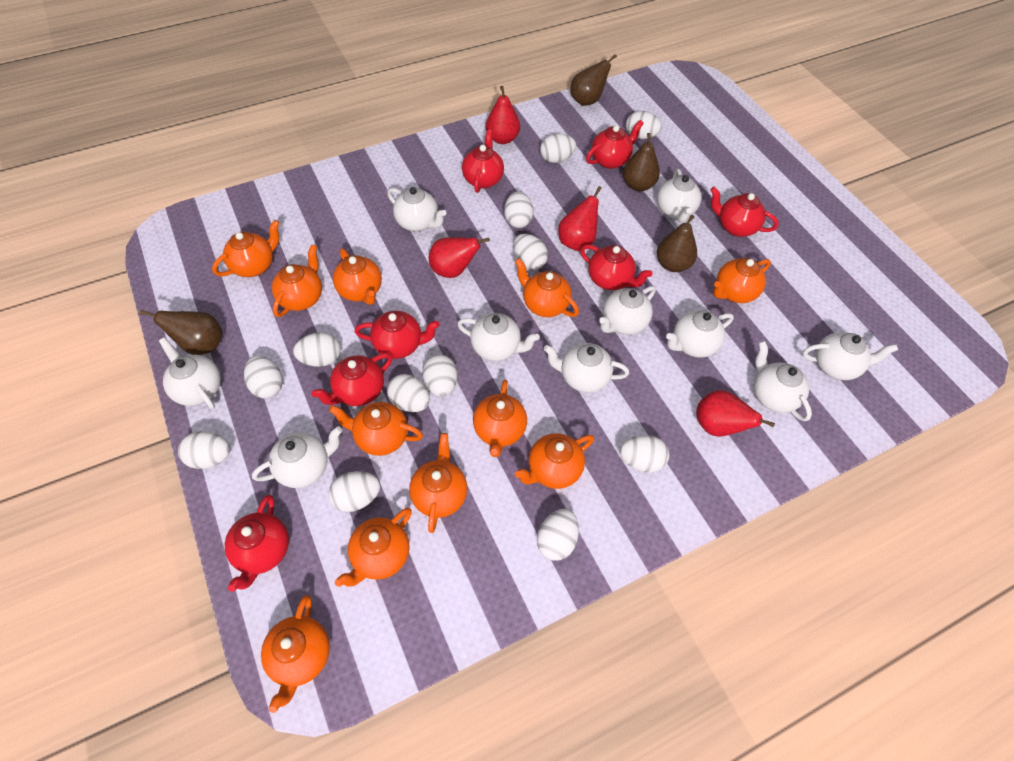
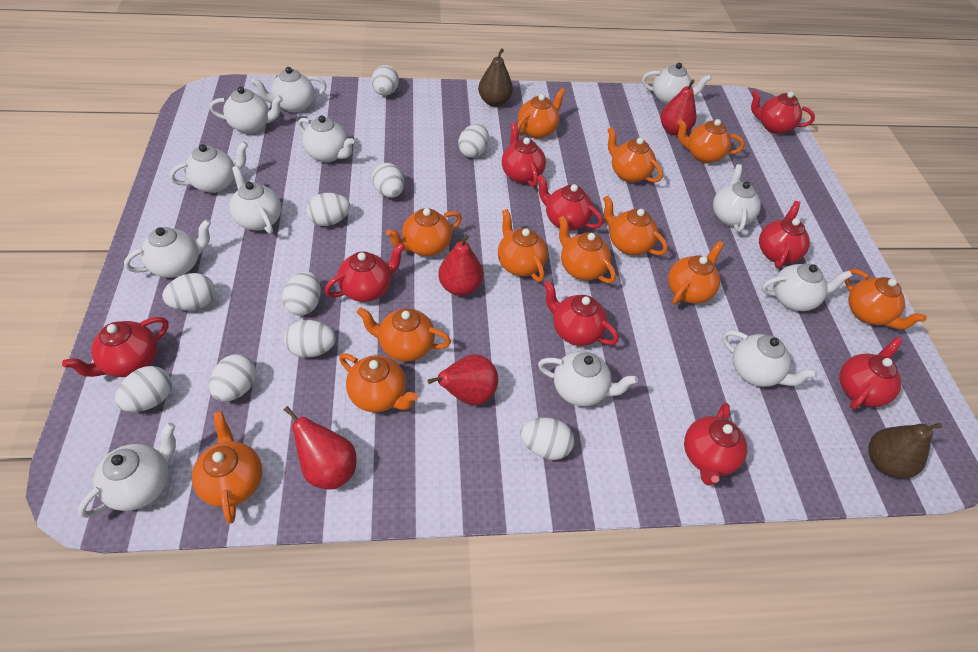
brown pear: [140,310,222,355] [570,54,617,106] [623,133,660,191] [657,215,697,272] = 4 -> [478,48,513,107] [868,423,942,479] = 2
orange teapot: [212,220,280,277] [261,595,330,713] [272,244,322,317] [329,402,423,456] [333,248,382,305] [335,508,412,587] [409,433,467,533] [473,380,527,457] [515,258,579,317] [515,433,594,489] [713,258,771,303] = 11 -> [192,411,262,524] [339,353,418,412] [357,308,451,362] [386,208,462,256] [498,209,548,282] [517,88,566,139] [558,216,616,283] [603,196,668,255] [607,127,663,183] [668,241,724,305] [677,119,745,163] [845,269,927,329] = 12
red teapot: [225,495,289,592] [311,353,392,406] [355,311,440,359] [462,129,504,193] [580,244,653,290] [586,120,644,169] [710,186,779,237] = 7 -> [62,317,169,377] [325,243,405,302] [502,123,546,187] [537,174,603,231] [543,281,619,346] [684,403,747,486] [751,90,815,134] [759,201,810,268] [839,337,903,410] = 9
white egg: [178,431,231,469] [244,355,283,398] [293,332,341,367] [328,471,381,512] [387,374,430,412] [422,355,457,397] [504,191,534,228] [513,234,548,270] [537,509,579,561] [540,134,576,163] [620,435,669,473] [626,111,662,139] = 12 -> [115,366,172,412] [162,273,215,311] [209,354,257,402] [282,271,321,316] [284,320,336,358] [306,193,350,226] [372,65,399,96] [372,163,404,198] [458,124,489,158] [520,417,574,460] = 10
white teapot: [159,337,221,409] [252,426,342,488] [387,187,446,231] [457,313,540,361] [544,343,629,393] [599,286,656,335] [657,169,701,223] [666,310,734,358] [754,341,812,421] [802,332,898,380] = 10 -> [78,422,176,518] [124,219,211,278] [170,141,248,193] [210,87,283,133] [229,166,281,234] [251,67,327,113] [298,115,354,162] [538,351,638,406] [642,63,711,105] [713,164,761,232] [722,331,818,387] [762,263,852,311] = 12

